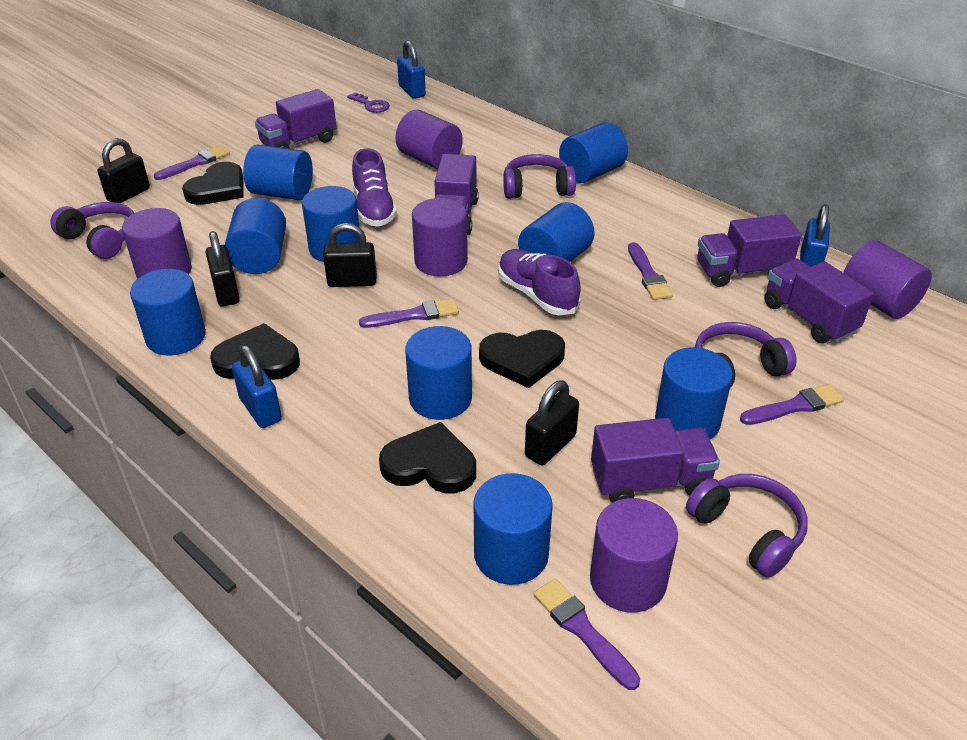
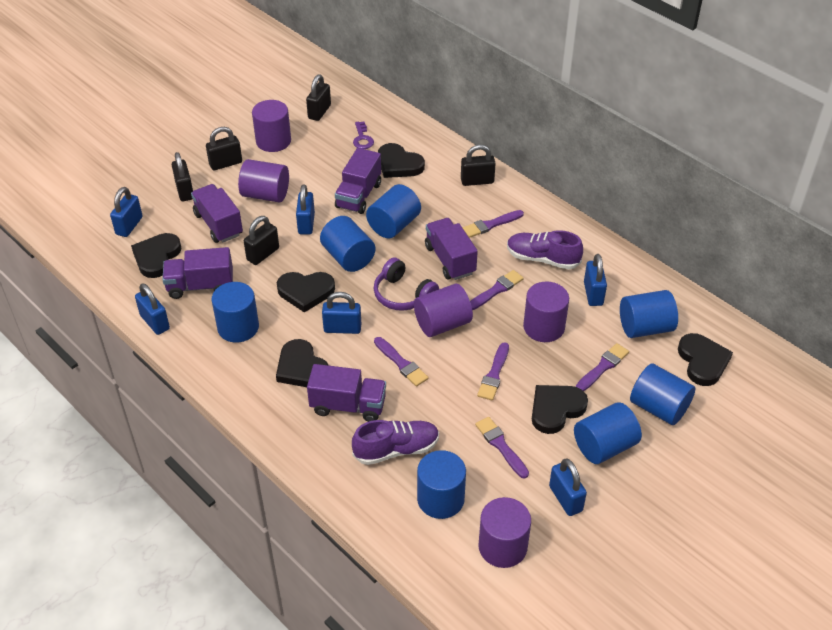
black heart: [182,162,244,205] [210,323,300,380] [379,422,476,494] [479,330,565,388] = 4 -> [131,233,182,278] [276,339,329,387] [277,272,335,313] [378,143,425,178] [532,385,588,434] [678,333,733,386] = 6
black padlock: [97,138,150,203] [206,231,240,307] [323,223,377,287] [525,380,579,465] = 4 -> [172,152,193,201] [206,127,242,170] [244,216,279,265] [306,74,331,121] [461,145,496,186] = 5
blue cylinder: [130,269,206,355] [225,198,286,274] [243,145,313,200] [302,186,359,262] [405,326,472,420] [473,473,553,585] [518,202,595,262] [559,122,628,183] [655,348,733,439] = 9 -> [211,282,259,343] [320,216,375,272] [366,184,421,238] [417,450,466,519] [574,402,642,464] [620,290,678,338] [630,363,696,425] = 7
blue padlock: [232,345,282,428] [397,41,426,99] [800,204,830,267] = 3 -> [110,187,143,237] [135,283,170,335] [296,184,315,234] [322,292,361,334] [549,459,587,516] [584,254,607,306] = 6
purple brush: [154,145,230,180] [359,299,459,328] [534,578,640,690] [628,242,673,300] [740,384,844,425] = 5 -> [374,337,429,387] [463,210,524,238] [470,270,524,310] [475,417,529,478] [477,342,509,400] [576,343,629,391] = 6
purple headphones: [50,202,134,259] [503,154,576,199] [686,474,808,578] [695,322,796,387] = 4 -> [374,258,439,311] = 1

